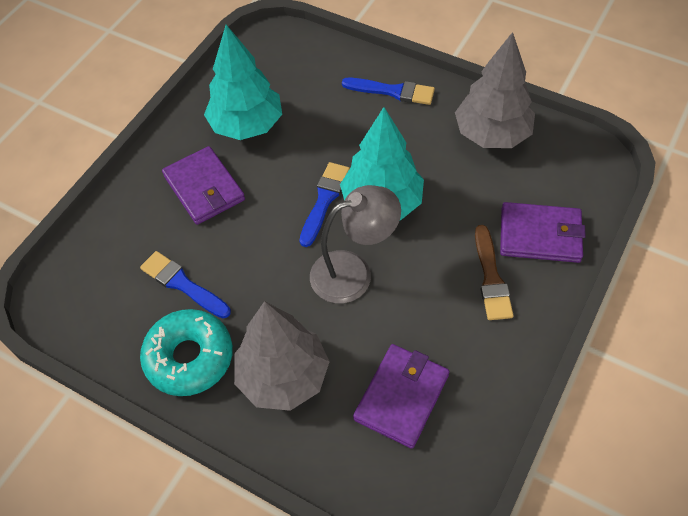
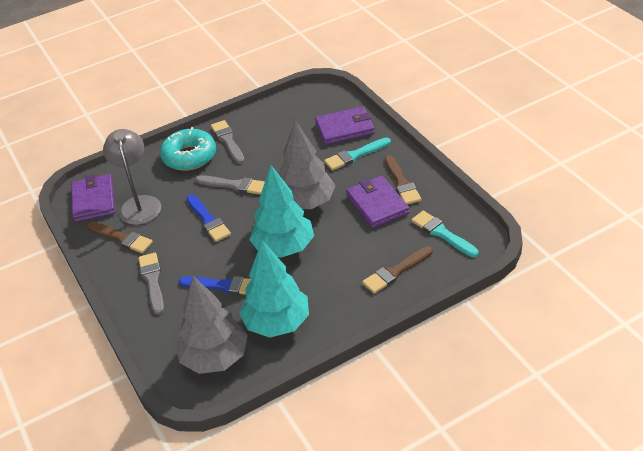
blue brush: [140,251,231,318] [299,162,350,247] [342,78,435,105] = 3 -> [179,276,251,295] [187,194,231,242] = 2
brown brush: [475,225,514,320] = 1 -> [87,221,153,253] [362,246,433,294] [385,155,421,205] = 3
grey brush: none = 0 -> [138,253,164,315] [195,175,265,195] [211,120,244,164] = 3
turquoise brush: none = 0 -> [324,137,391,171] [411,211,479,257] = 2

